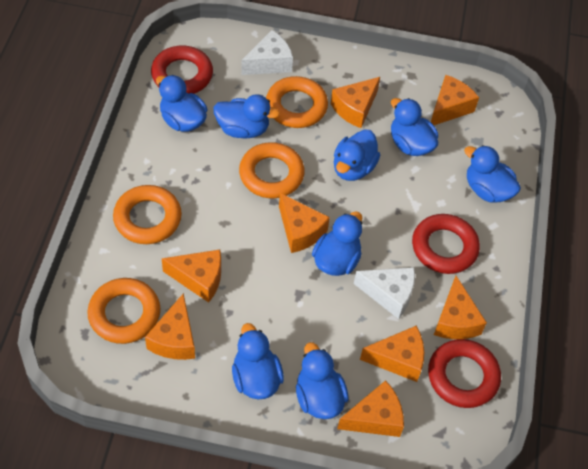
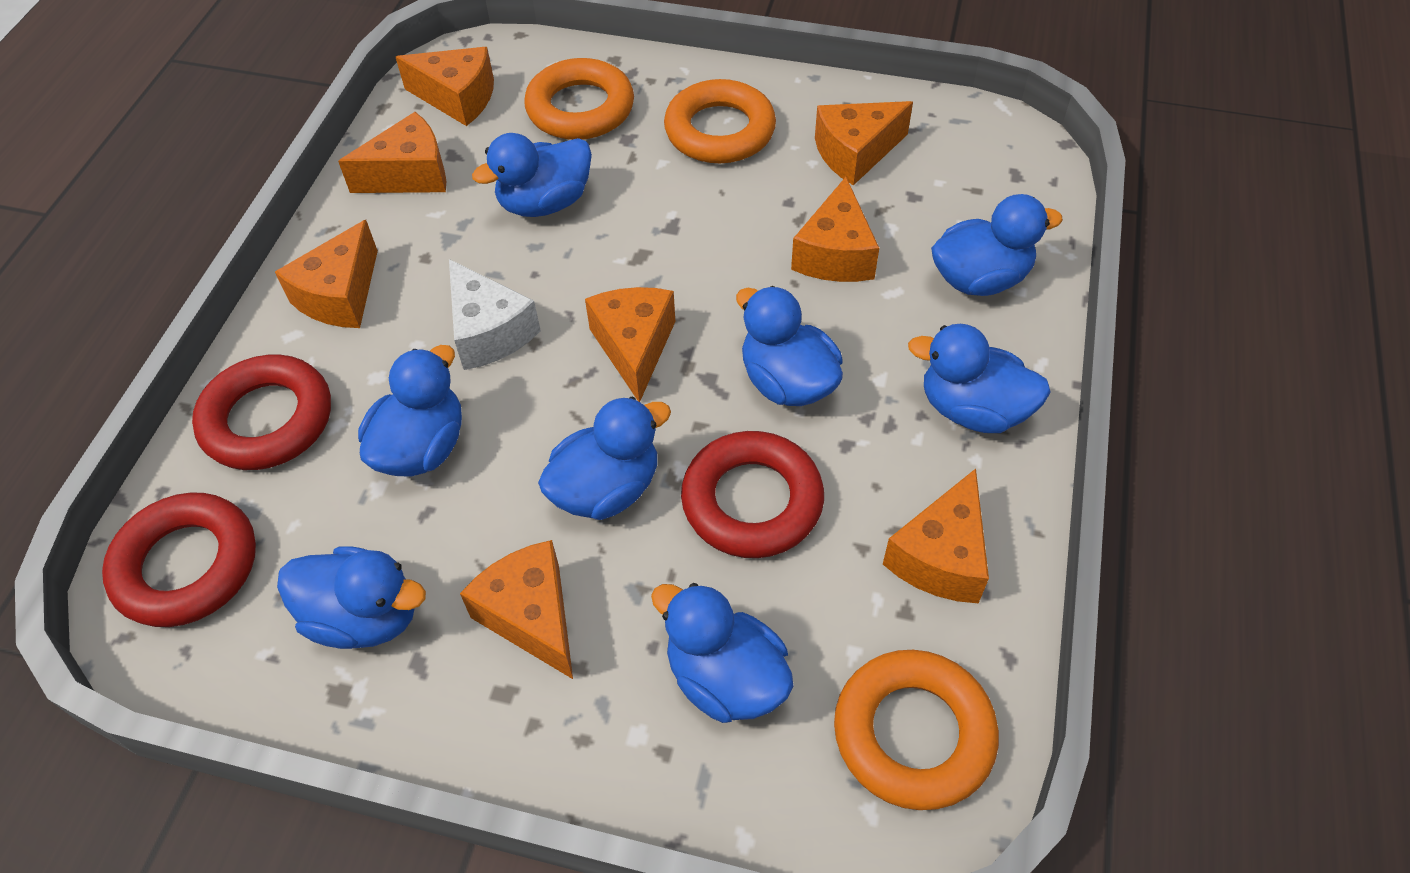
orange ring: [87,278,161,344] [113,185,182,244] [239,142,305,198] [266,76,328,128] = 4 -> [524,58,634,140] [664,79,776,163] [834,650,999,810] = 3
white cheese: [241,30,293,75] [354,267,415,319] = 2 -> [449,259,541,370] = 1

